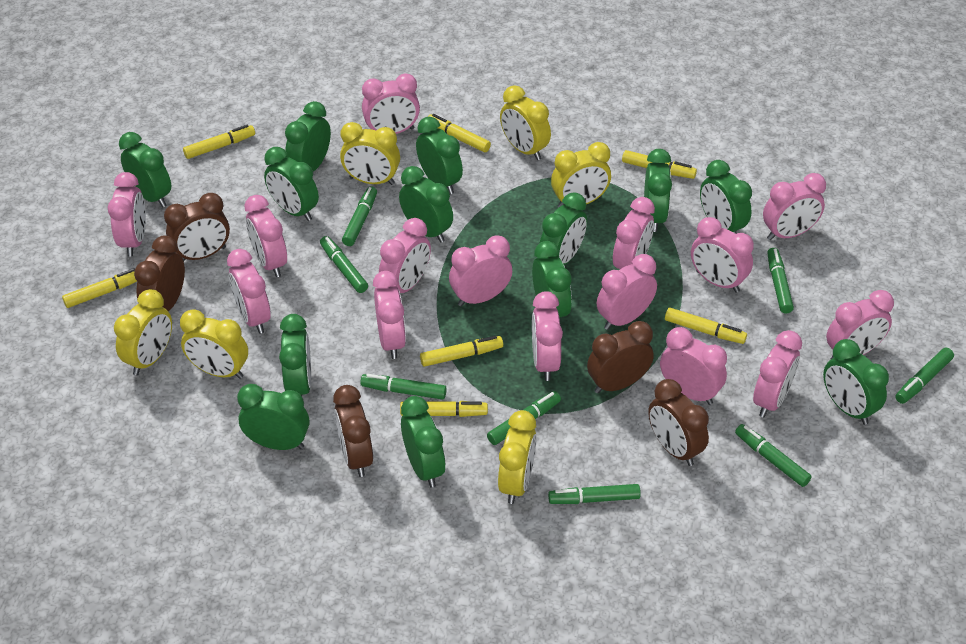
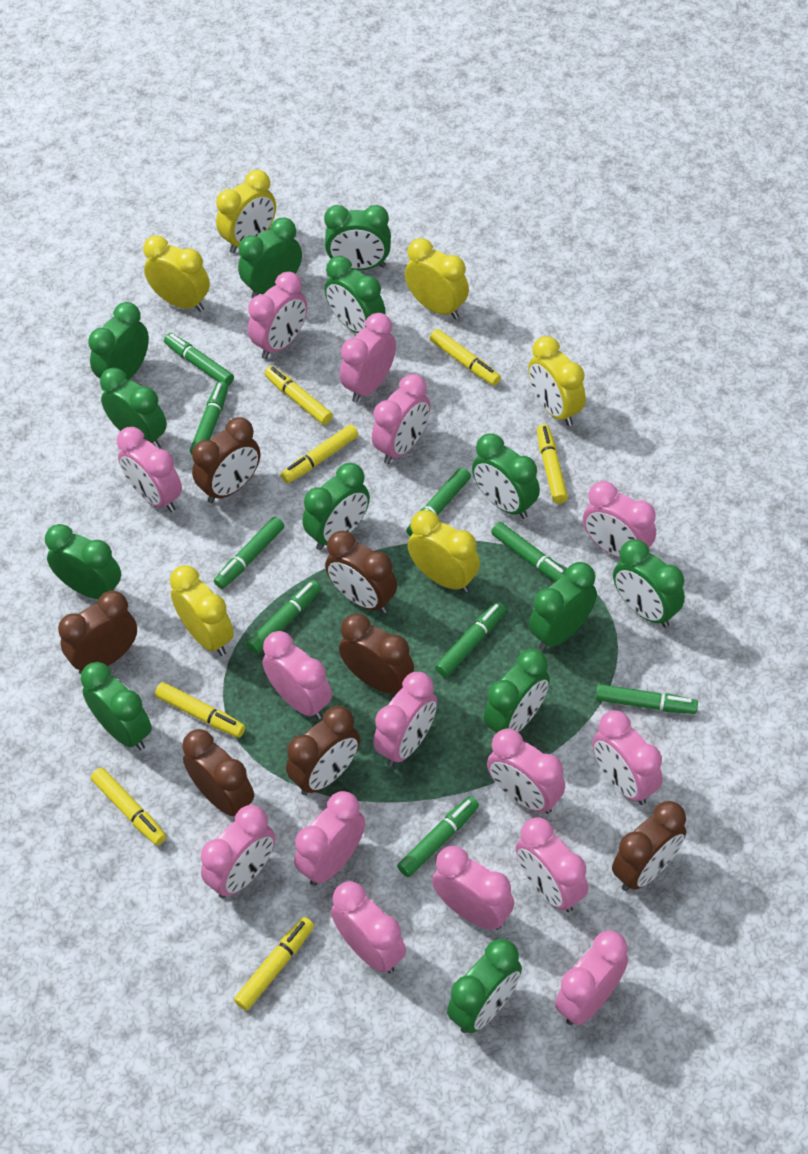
brown clock: [134,236,185,311] [164,193,230,261] [333,385,373,477] [587,321,654,394] [648,379,709,466] = 5 -> [58,591,137,674] [183,729,254,816] [192,417,260,503] [286,706,360,796] [325,531,397,614] [339,613,414,694] [612,801,686,891] = 7
green marker: [320,236,368,293] [342,187,377,246] [360,374,447,400] [487,391,561,445] [548,484,641,504] [735,424,812,487] [767,248,794,313] [895,348,954,404] = 8 -> [164,333,234,386] [190,382,228,454] [214,517,284,589] [247,580,321,654] [397,796,479,877] [406,467,471,536] [435,602,506,677] [491,522,566,582] [596,684,698,714] = 9

